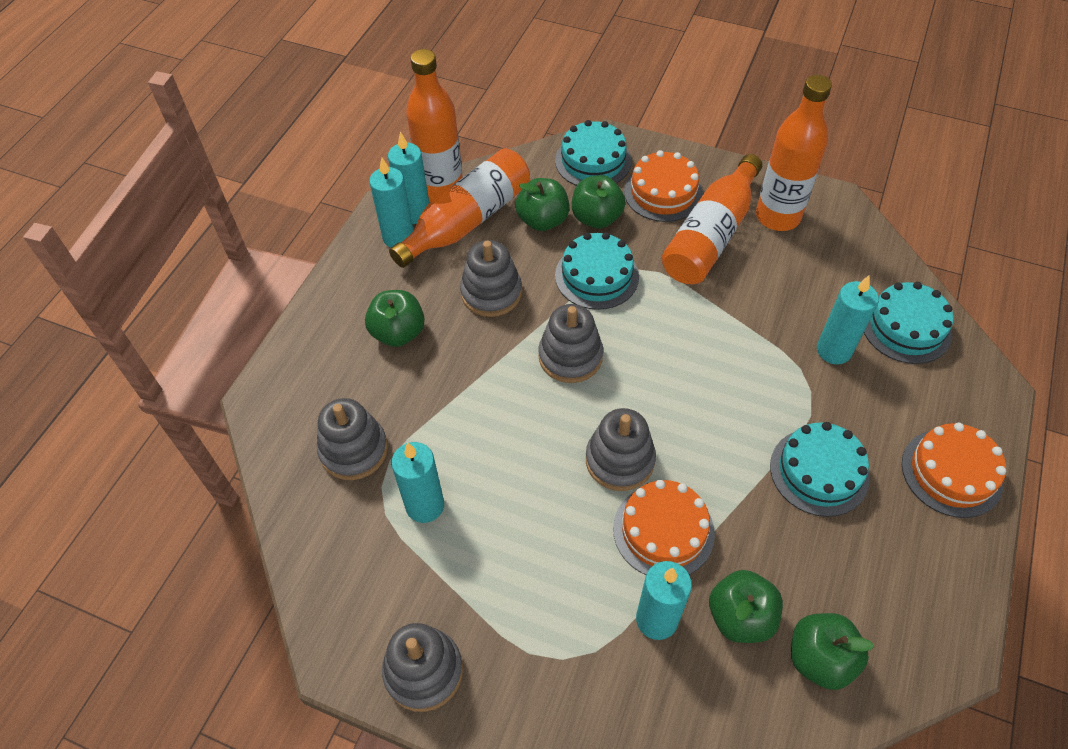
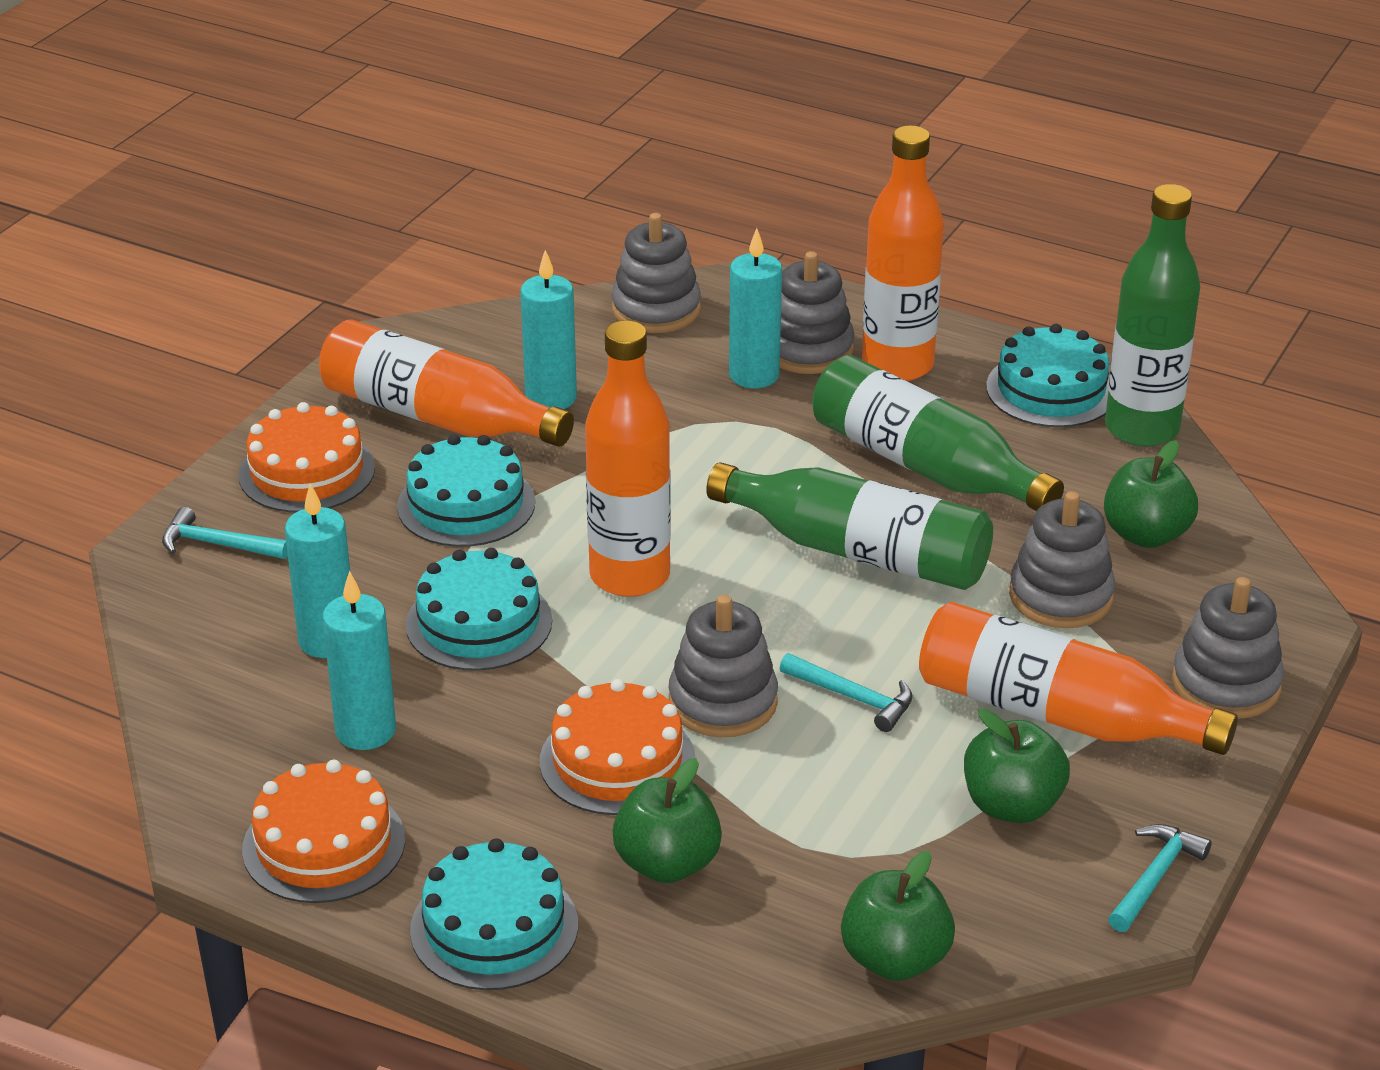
green apple: [365,290,425,347] [516,178,570,231] [572,175,626,228] [709,570,783,643] [791,613,874,690] = 5 -> [612,758,722,883] [841,851,955,981] [964,709,1070,823] [1104,440,1198,548] = 4
green bottle: none = 0 -> [706,462,993,590] [812,355,1064,511] [1105,184,1200,447] = 3
turquoise candle: [369,158,414,248] [388,132,429,224] [391,442,444,523] [636,561,692,640] [817,276,879,364] = 5 -> [285,483,350,658] [323,571,396,750] [520,250,577,409] [729,228,782,388] = 4
turquoise hammer: none = 0 -> [162,507,288,559] [780,653,913,732] [1108,824,1212,932] = 3

